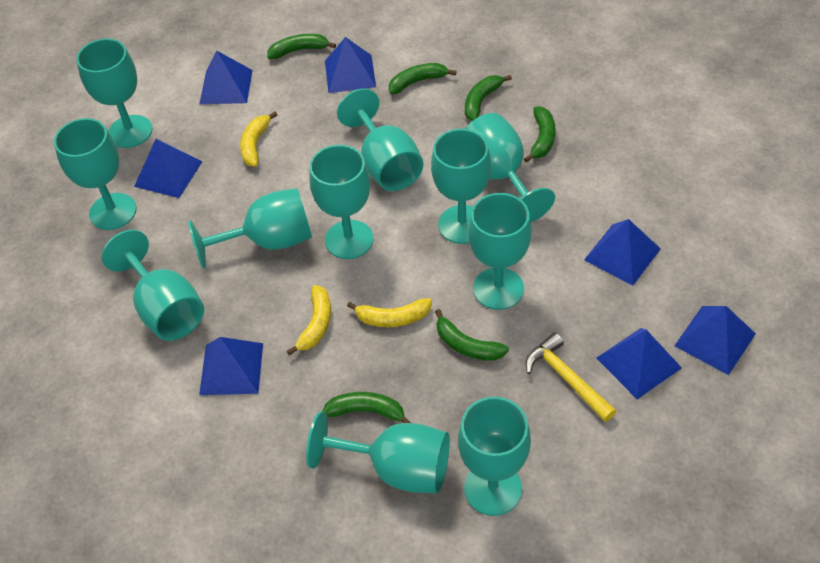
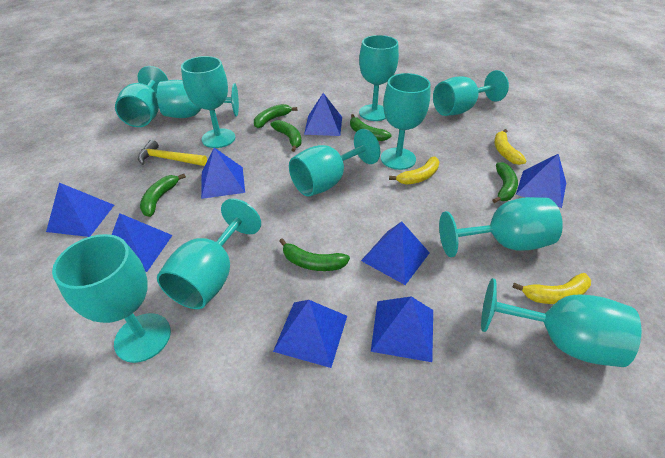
blue pyramid: [134,139,202,198] [199,51,253,104] [199,337,263,395] [325,37,376,93] [584,219,661,286] [597,328,682,399] [674,306,756,375] = 7 -> [46,183,114,237] [112,213,173,272] [201,148,245,199] [273,300,347,368] [304,93,342,136] [361,222,430,285] [371,297,433,362] [516,154,566,208] = 8

